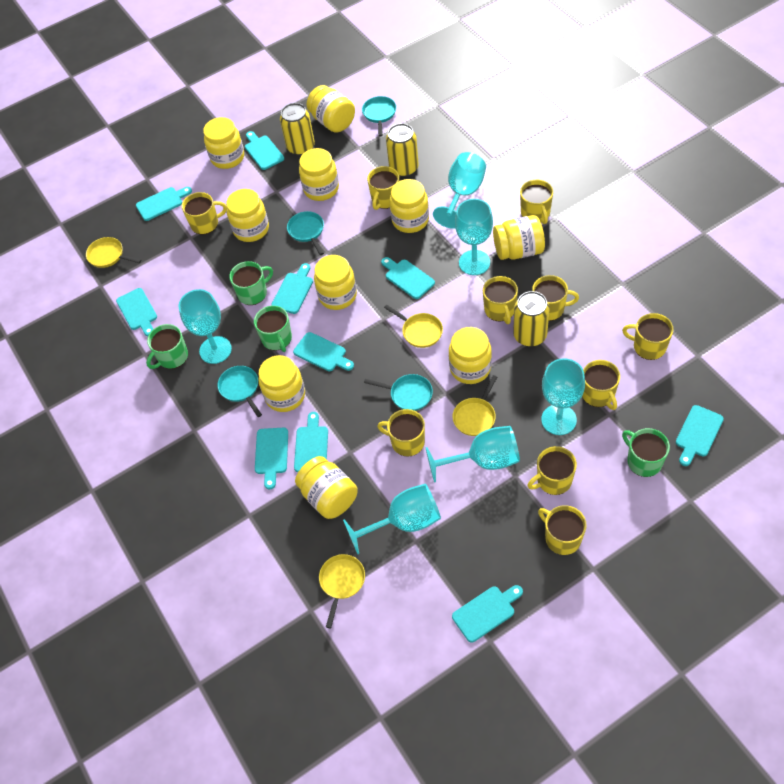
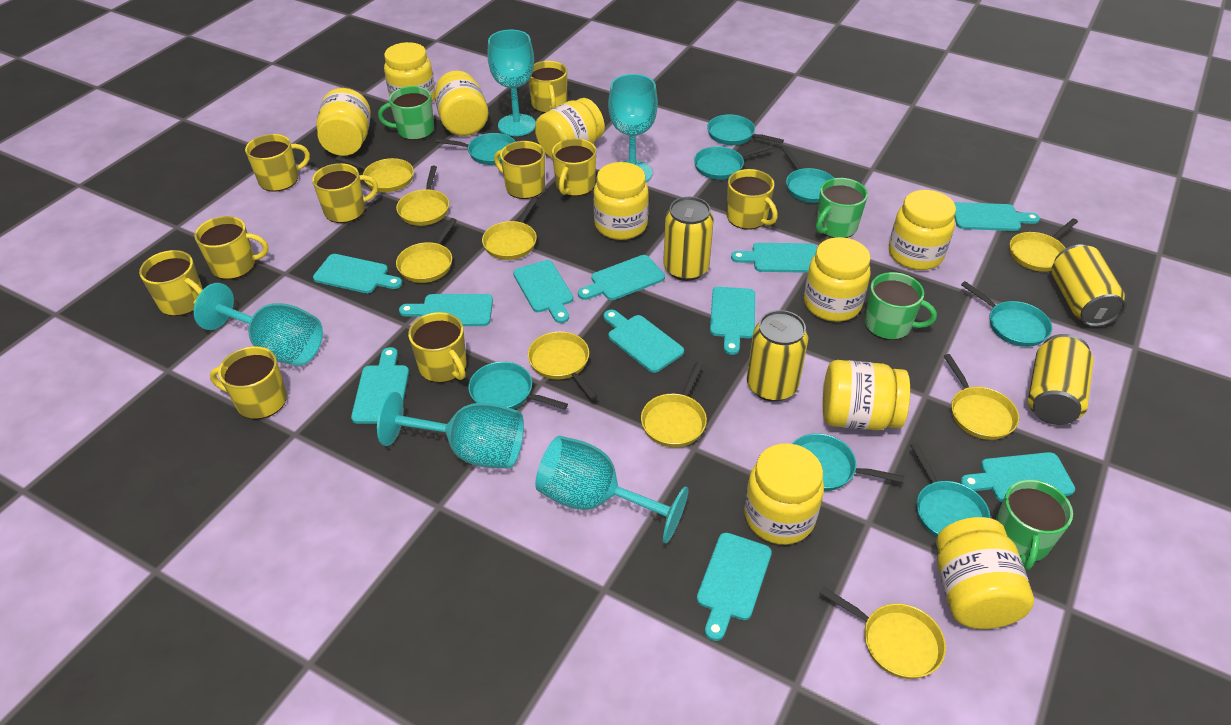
turquoise cutting board: [116,288,157,336] [136,187,192,221] [245,131,284,170] [255,428,288,489] [271,263,313,314] [293,332,354,371] [294,412,328,472] [381,257,435,299] [452,585,523,642] [676,405,724,466] = 10 -> [313,254,402,293] [351,347,409,424] [399,294,493,326] [513,260,573,323] [578,255,665,300] [604,310,684,373] [697,533,772,641] [710,287,755,355] [731,243,817,273] [954,202,1040,231] [960,452,1075,502] = 11
turquoise goblet: [178,289,232,364] [343,484,441,554] [426,426,520,482] [433,152,486,229] [455,199,493,275] [541,358,585,435] = 6 -> [194,283,323,366] [377,392,524,468] [487,30,536,136] [535,436,689,543] [608,74,658,182] = 5
turquoise pan: [218,366,262,417] [287,211,324,255] [362,96,396,137] [364,374,433,411] = 4 -> [435,133,516,165] [468,362,568,410] [694,145,773,180] [707,114,784,145] [782,147,834,203] [792,433,904,491] [910,443,990,537] [961,281,1052,347] = 8
yellow can: [280,103,315,156] [386,123,419,177] [513,291,550,346] = 3 -> [663,197,714,281] [747,310,808,402] [1028,334,1094,425] [1051,244,1126,327] = 4
yellow pan: [86,237,141,268] [319,554,365,628] [384,305,443,348] [453,375,497,436] = 4 -> [336,156,414,192] [396,166,449,226] [396,218,457,283] [482,198,537,260] [528,331,598,400] [641,362,707,447] [819,587,946,679] [943,354,1019,440] [1010,219,1078,272] = 9

